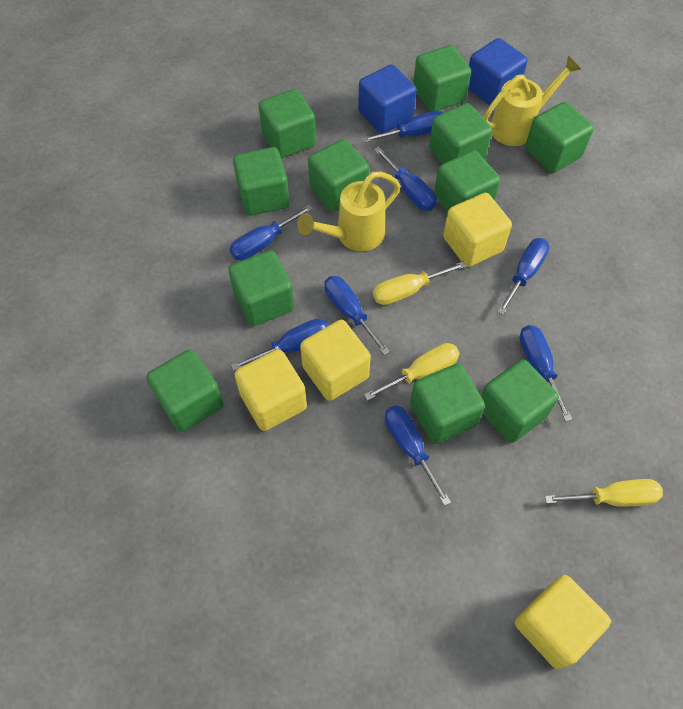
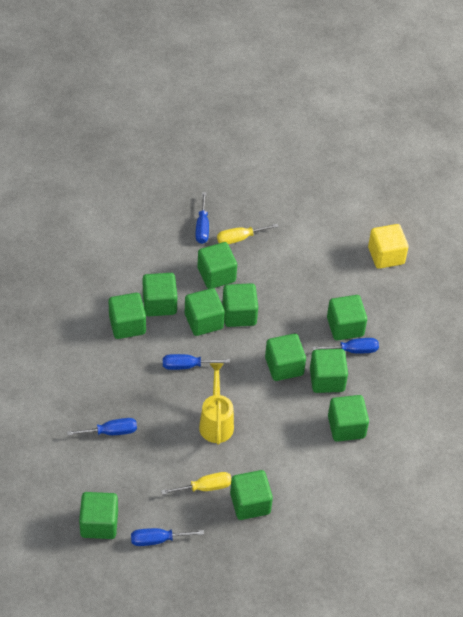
blue cube: [358,65,417,134] [468,38,527,106] = 2 -> none = 0
blue screwdriver: [230,205,313,261] [231,318,328,371] [324,276,390,355] [362,111,444,143] [374,147,437,211] [385,405,451,506] [497,238,550,315] [519,325,572,422] = 8 -> [67,418,137,436] [131,528,204,546] [163,354,230,370] [196,192,209,244] [312,338,379,353] = 5
yellow cube: [234,349,307,431] [300,320,371,401] [443,193,512,267] [515,575,611,669] = 4 -> [368,224,409,269] = 1
yellow screwdriver: [364,343,460,401] [373,261,466,305] [545,479,663,507] = 3 -> [161,472,231,495] [217,224,279,244] = 2
yellow watering can: [297,172,401,251] [483,56,581,146] = 2 -> [199,363,234,444] = 1

